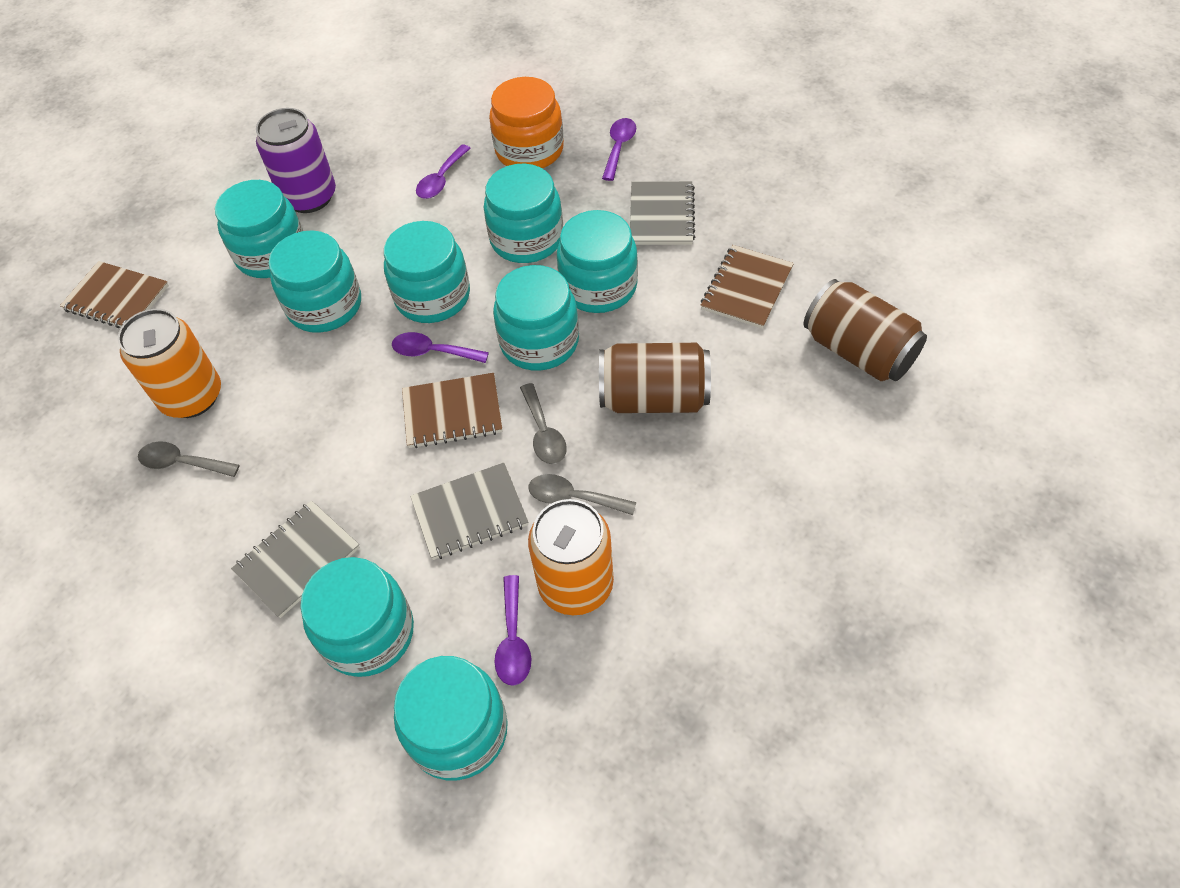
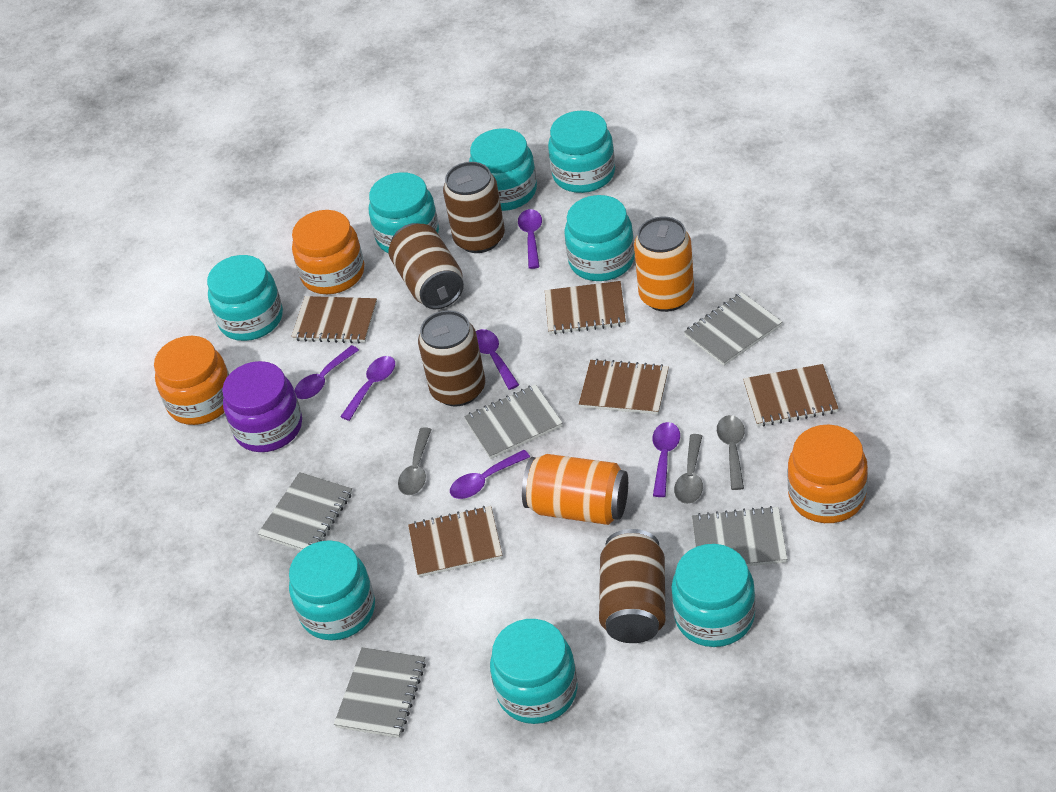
brown can: [599,343,711,413] [804,279,927,381] = 2 -> [389,223,464,309] [418,310,485,407] [443,162,505,253] [599,529,666,643] = 4
brown notebook: [60,261,169,328] [402,373,502,448] [701,245,794,329] = 3 -> [291,296,377,343] [408,506,502,577] [545,281,626,335] [579,359,669,415] [743,364,839,427] = 5
grey notebook: [231,501,360,618] [410,463,528,560] [630,181,695,245] = 3 -> [258,472,352,551] [334,647,426,738] [464,384,563,459] [684,292,782,366] [692,506,787,566] = 5
orange jar: [489,77,564,168] = 1 -> [154,336,229,425] [292,210,364,294] [788,425,868,523] = 3
purple can: [256,108,336,213] = 1 -> none = 0
purple jar: none = 0 -> [222,361,302,452] = 1
purple spoon: [392,332,489,363] [416,145,471,199] [494,575,531,686] [602,118,636,181] = 4 -> [294,345,359,399] [340,356,395,421] [450,450,530,499] [476,329,519,390] [518,209,542,269] [653,422,680,497] = 6

